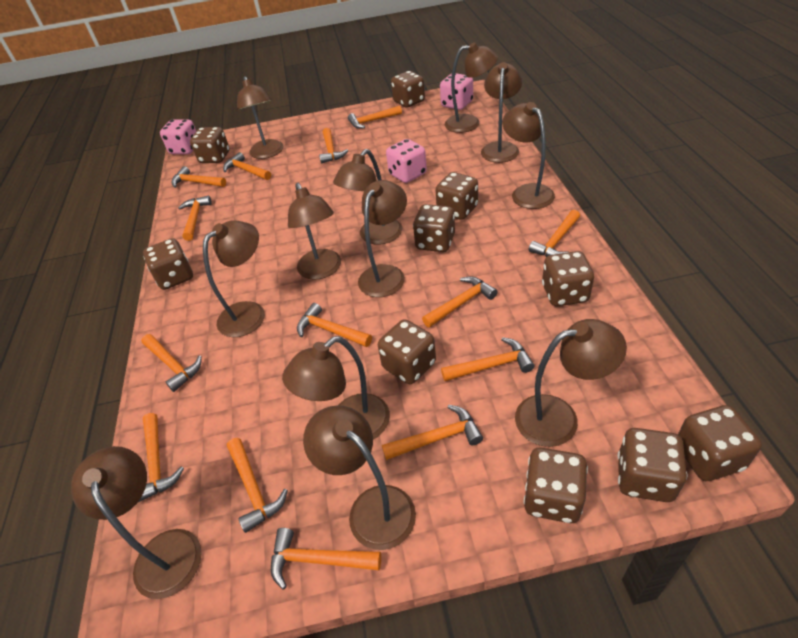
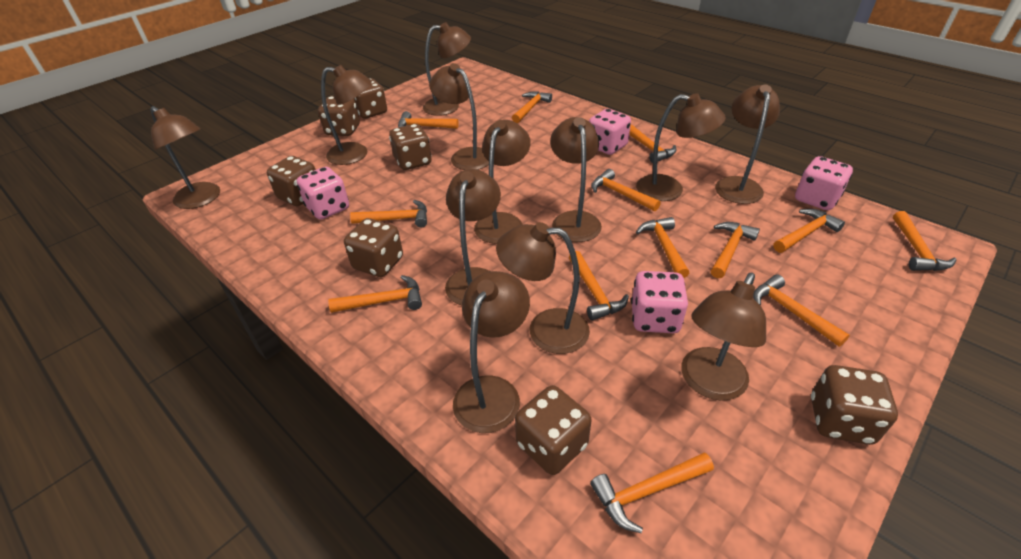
brown dice: [143,238,193,290] [190,127,229,163] [378,319,436,384] [391,71,425,108] [413,204,455,252] [435,172,478,220] [524,448,588,523] [542,251,594,306] [617,428,687,502] [678,405,762,481] = 10 -> [267,156,316,206] [318,96,360,136] [344,218,403,277] [354,78,387,119] [389,124,432,170] [515,385,592,475] [811,365,898,445] = 7
orange hammer: [138,413,184,502] [141,334,202,392] [171,166,226,188] [178,196,212,241] [223,152,271,180] [227,438,288,533] [271,528,381,590] [297,303,372,347] [319,128,348,164] [348,106,402,129] [382,405,483,460] [422,277,498,328] [441,337,534,381] [529,210,580,257] = 14 -> [328,275,422,313] [350,200,427,227] [398,111,459,129] [512,91,552,123] [569,251,629,321] [590,452,714,533] [591,169,661,211] [629,124,676,163] [636,217,689,278] [711,222,760,278] [753,275,850,347] [774,209,845,253] [893,211,956,271] = 13
pink dice: [160,120,196,154] [386,139,427,183] [440,73,473,110] = 3 -> [297,167,349,220] [589,109,631,155] [631,271,688,333] [795,156,853,210] = 4

